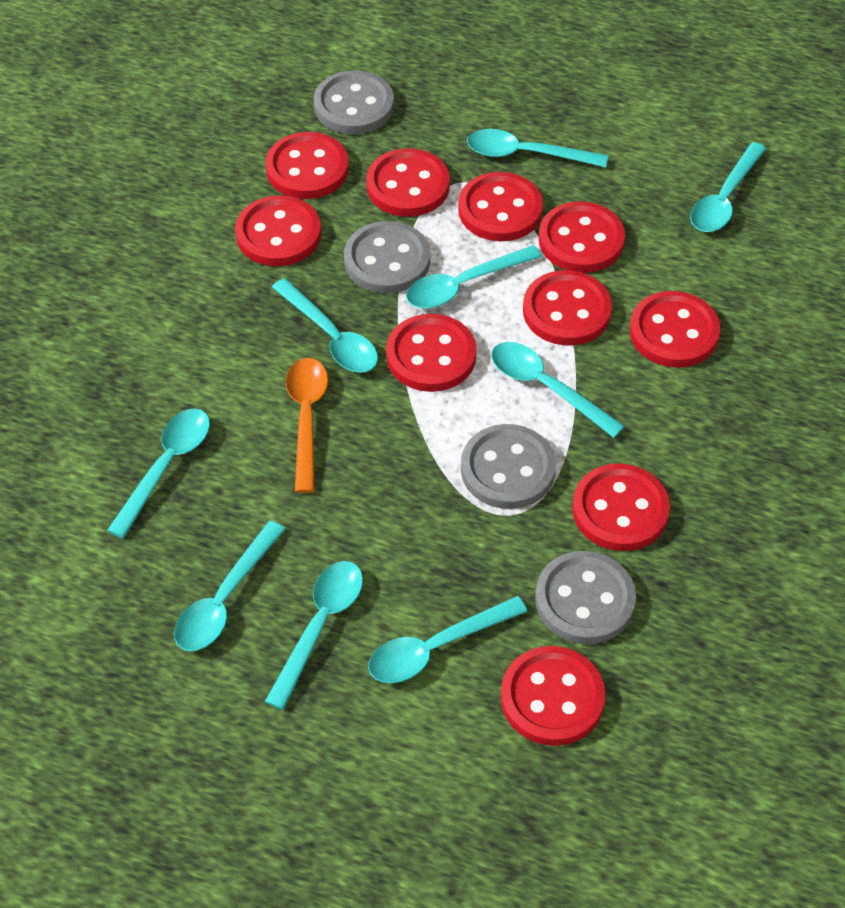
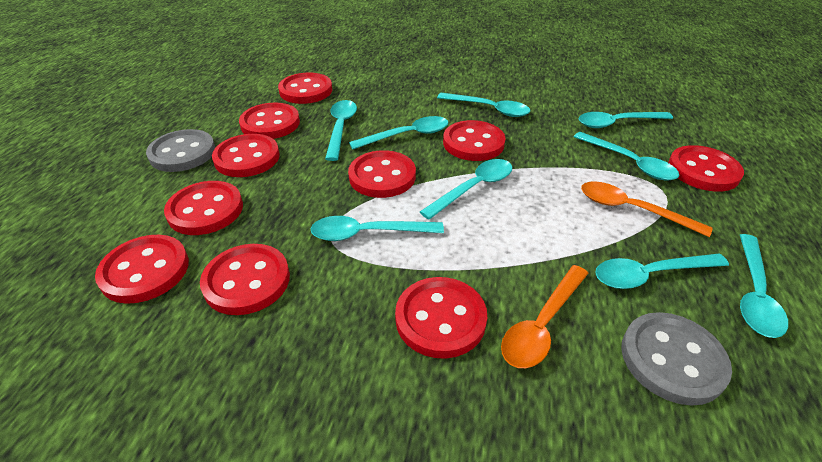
grey button: [314,70,394,134] [344,221,430,293] [461,424,556,509] [535,551,636,644] = 4 -> [146,129,215,172] [621,312,732,406] = 2
orange spoon: [286,358,328,493] = 1 -> [501,265,589,368] [581,181,712,237] = 2

